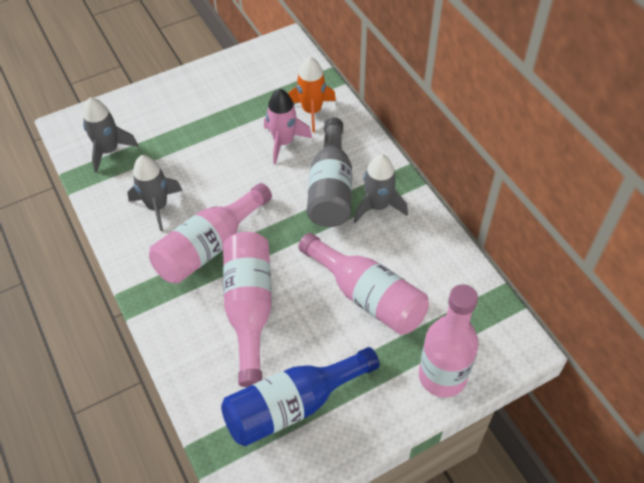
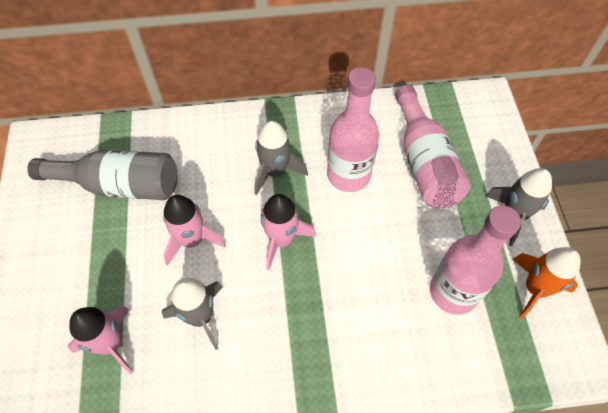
blue bottle: [221,347,379,446] = 1 -> none = 0
pink bottle: [149,183,272,284] [223,232,272,387] [299,233,429,335] [419,284,479,397] = 4 -> [327,67,379,192] [395,85,470,208] [430,205,521,315] = 3
pink rocket: [264,89,312,164] = 1 -> [68,305,134,374] [163,195,226,266] [261,194,316,270] = 3

